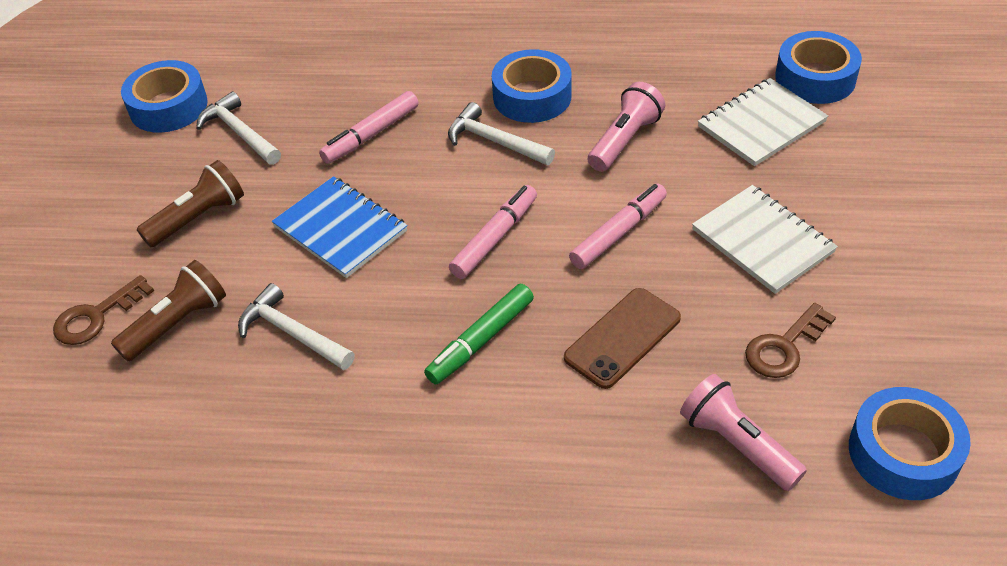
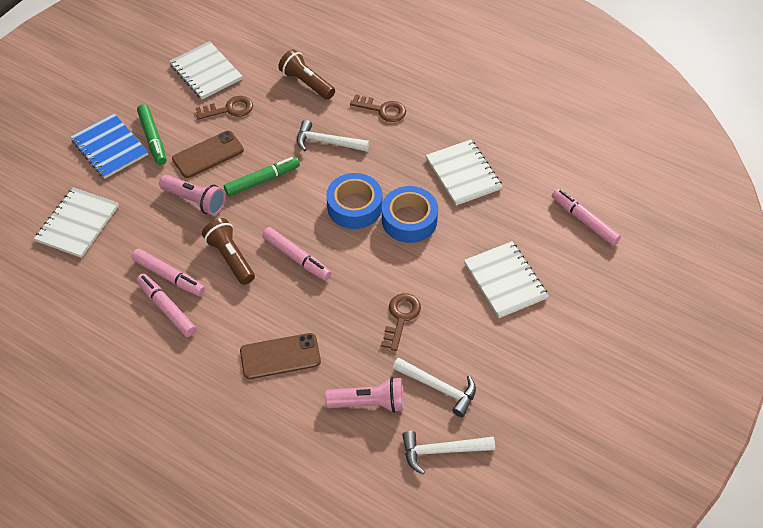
blue tape: [121,60,208,133] [492,49,572,123] [775,31,862,104] [849,387,971,500] = 4 -> [326,173,382,229] [382,186,438,243] = 2
brown key: [53,275,154,345] [745,303,836,378] = 2 -> [196,96,253,120] [350,94,406,122] [381,293,421,351] = 3
brown phone: [564,288,681,389] = 1 -> [172,131,244,178] [240,333,321,379] = 2
green marker: [424,284,534,384] = 1 -> [137,104,166,165] [224,157,300,197] = 2
pink marker: [319,91,419,164] [449,185,537,279] [569,184,667,269] = 3 -> [132,249,205,296] [136,273,196,337] [262,227,331,280] [552,189,621,246] = 4
white notebook: [692,185,838,294] [698,78,828,166] = 2 -> [34,187,119,258] [169,41,243,100] [426,140,503,206] [464,241,549,318] = 4

